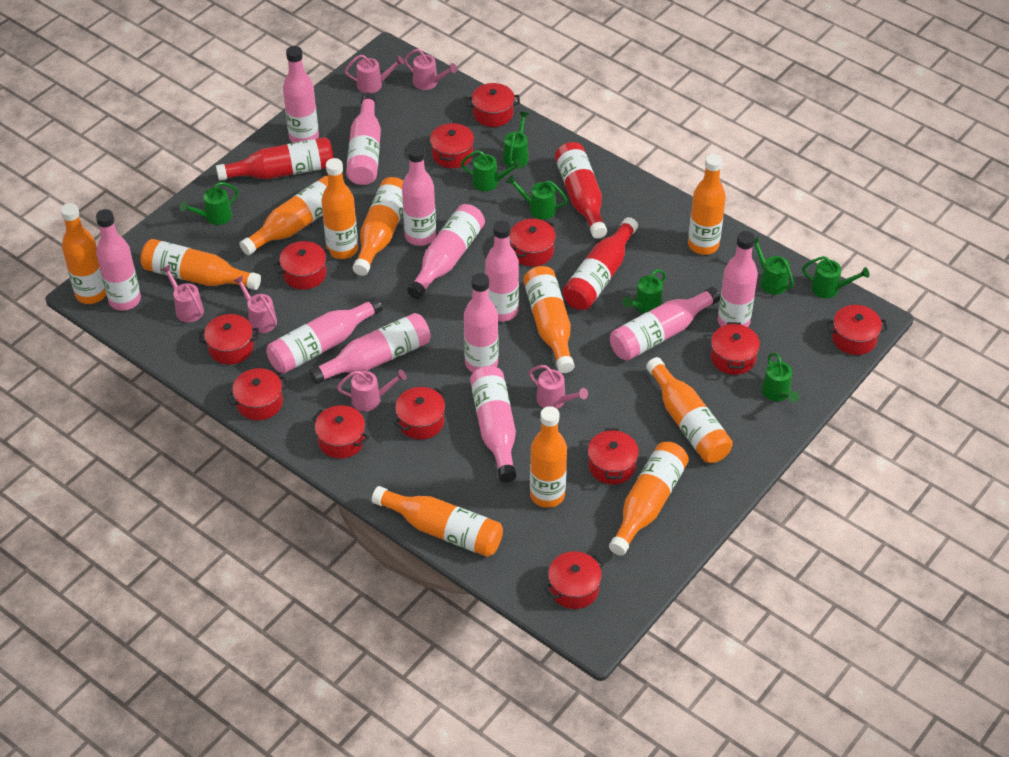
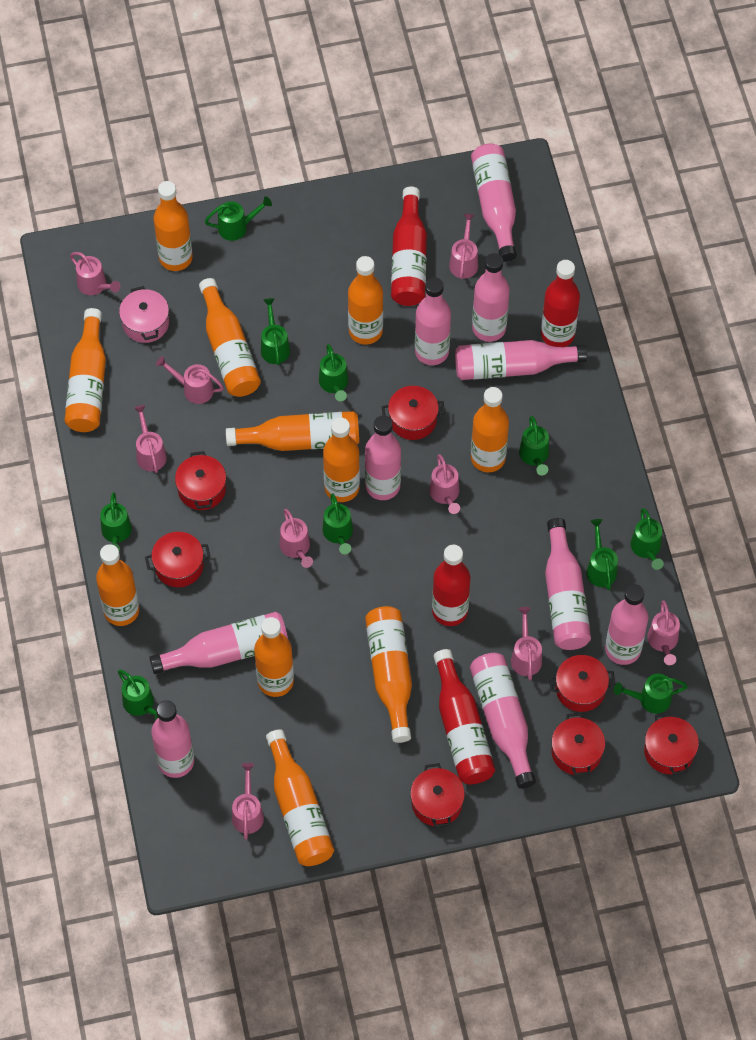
green watering can: [180,182,239,225] [461,150,523,191] [503,111,529,168] [506,175,568,220] [622,269,666,314] [754,237,794,295] [761,353,799,402] [802,256,869,298] = 8 -> [100,492,132,551] [118,670,158,720] [205,196,272,241] [261,298,290,365] [319,344,348,401] [323,493,353,554] [519,416,549,475] [586,519,618,590] [614,674,688,714] [631,508,664,570] = 10
pink bottle: [96,209,141,311] [266,297,383,374] [283,46,319,143] [309,313,431,385] [346,93,381,185] [402,145,436,246] [407,204,485,299] [464,273,499,373] [470,366,516,482] [485,220,519,322] [610,287,720,361] [718,231,758,327] = 12 -> [149,612,288,674] [151,700,194,778] [365,415,401,500] [415,277,451,365] [455,340,587,380] [470,653,536,789] [471,143,517,262] [472,253,510,342] [545,518,591,650] [605,584,648,665] = 10
pink pot: none = 0 -> [119,286,169,343] = 1
pink watering can: [161,265,204,323] [233,275,277,333] [337,369,407,411] [345,55,404,93] [404,49,457,90] [529,365,588,409] = 6 -> [70,252,120,295] [134,405,167,473] [156,356,224,404] [232,763,264,840] [280,509,313,568] [429,454,460,514] [449,214,478,279] [511,607,542,680] [647,600,680,665] = 9
red bottle: [216,137,333,181] [555,142,607,239] [563,217,638,310] = 3 -> [391,187,427,306] [432,545,470,626] [433,649,495,784] [541,260,580,347] = 4
red pot: [199,314,259,365] [227,368,289,420] [274,241,332,290] [312,405,369,459] [394,387,446,440] [430,122,474,168] [466,83,520,127] [510,219,556,266] [545,551,604,609] [588,428,639,484] [711,322,760,375] [827,305,888,355] = 12 -> [145,532,210,587] [175,451,226,510] [382,386,445,440] [410,763,465,828] [549,655,616,712] [551,713,605,776] [644,712,699,775] = 7

